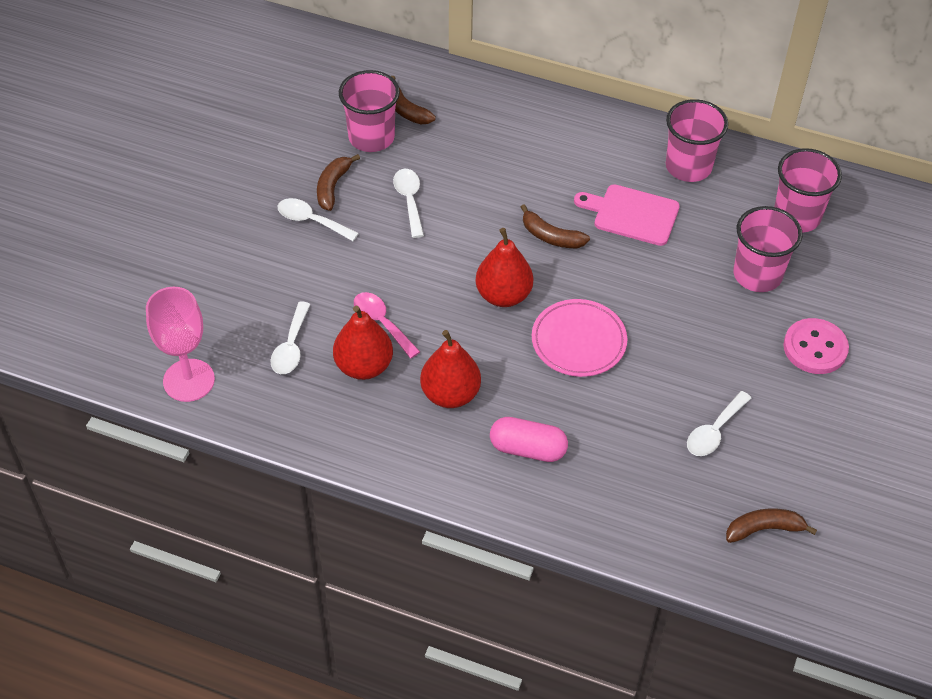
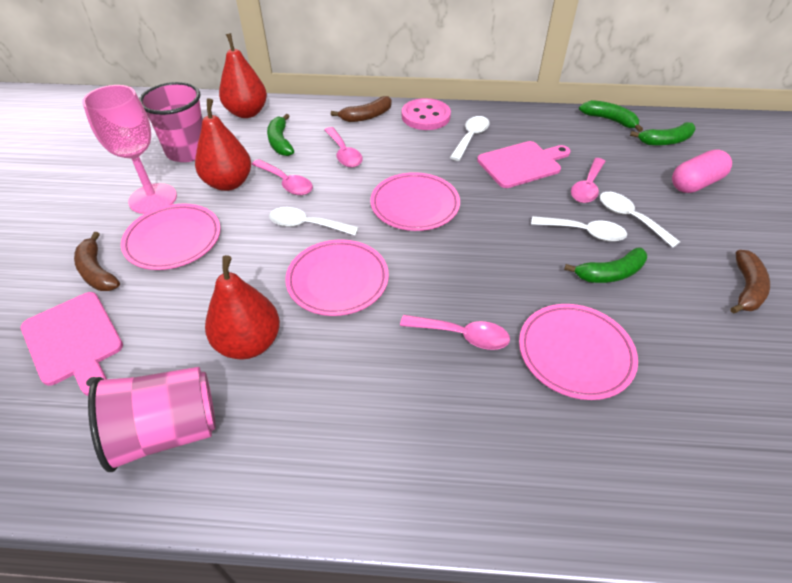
brown banana: [317,154,360,211] [391,76,436,124] [521,204,590,248] [726,508,817,543] = 4 -> [74,232,120,291] [331,96,392,122] [730,250,770,314] = 3
green banana: none = 0 -> [267,114,294,156] [564,247,647,283] [579,100,643,132] [630,122,696,146] = 4
pink cup: [339,70,400,152] [666,99,728,182] [733,206,802,292] [774,148,842,233] = 4 -> [88,367,216,472] [139,82,203,162] = 2
pink cutting board: [574,184,680,246] = 1 -> [20,292,123,396] [477,141,571,188] = 2
pink plate: [532,299,627,377] = 1 -> [121,204,221,270] [285,239,389,316] [370,172,460,231] [519,304,638,400] = 4
pink spoon: [354,292,420,359] = 1 -> [251,159,313,195] [325,127,363,168] [400,315,510,350] [571,158,606,203] = 4

